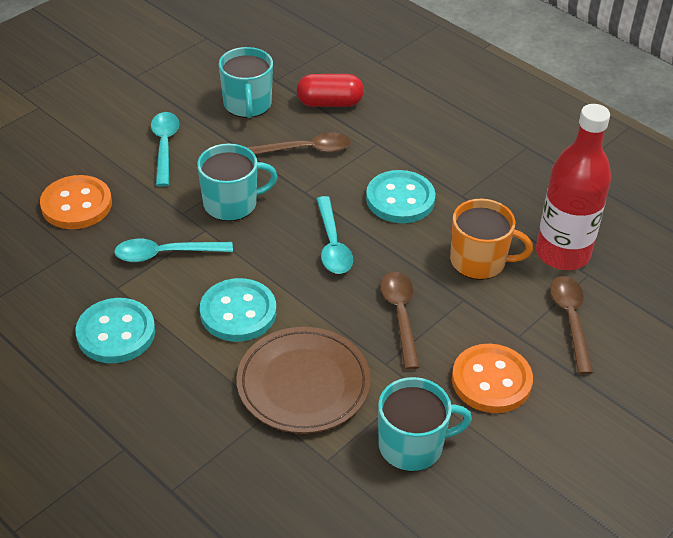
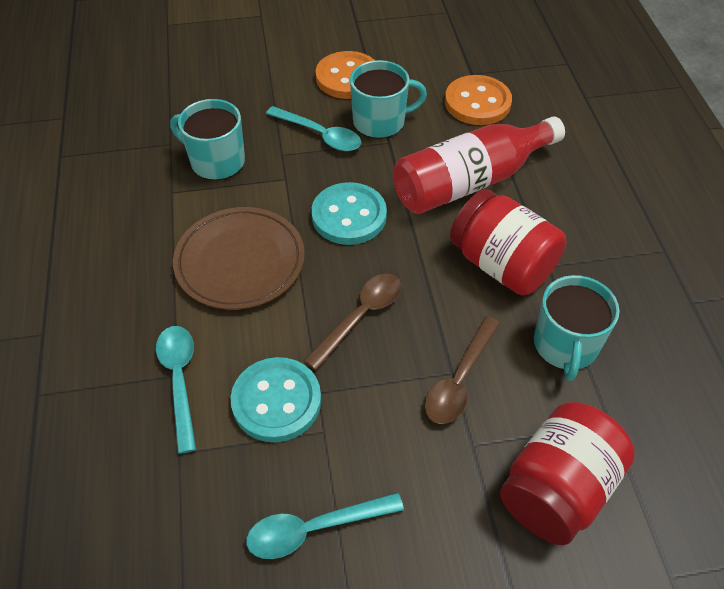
brown spoon: [247,133,351,154] [380,272,420,370] [550,276,593,374] = 3 -> [304,274,401,370] [424,316,500,424] = 2
orange mug: [450,199,533,280] = 1 -> none = 0
red capsule: [296,74,364,107] = 1 -> none = 0
red jar: none = 0 -> [450,189,566,296] [500,402,635,545] = 2
turquoise button: [75,298,155,363] [200,278,276,342] [366,170,436,223] = 3 -> [230,357,321,442] [311,182,387,245] = 2

